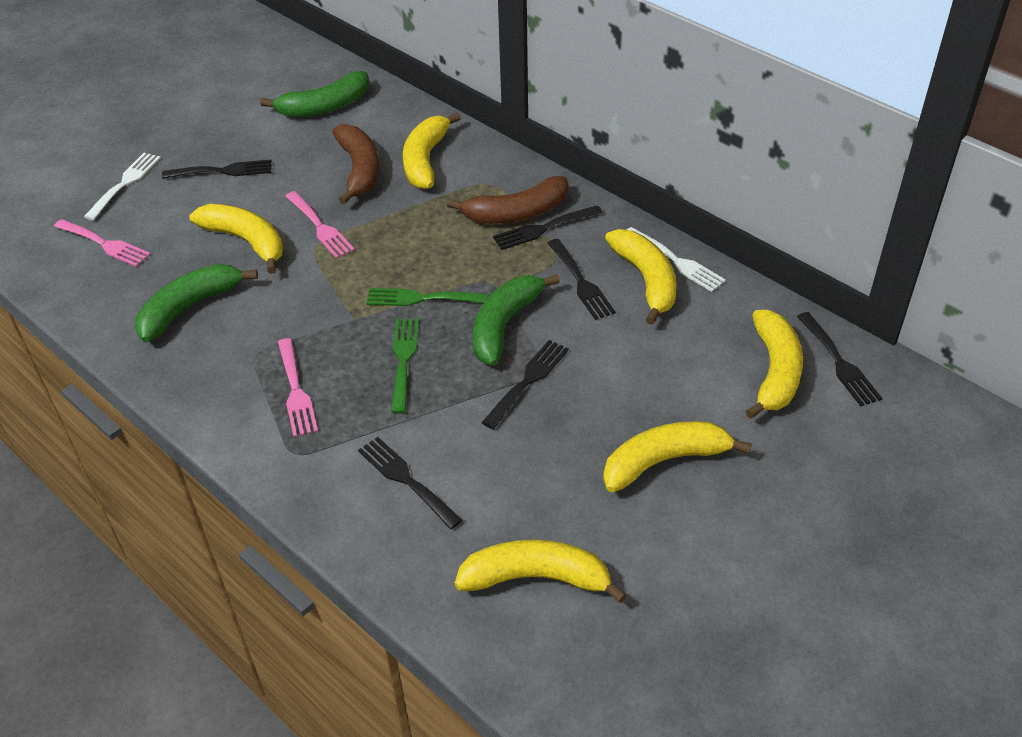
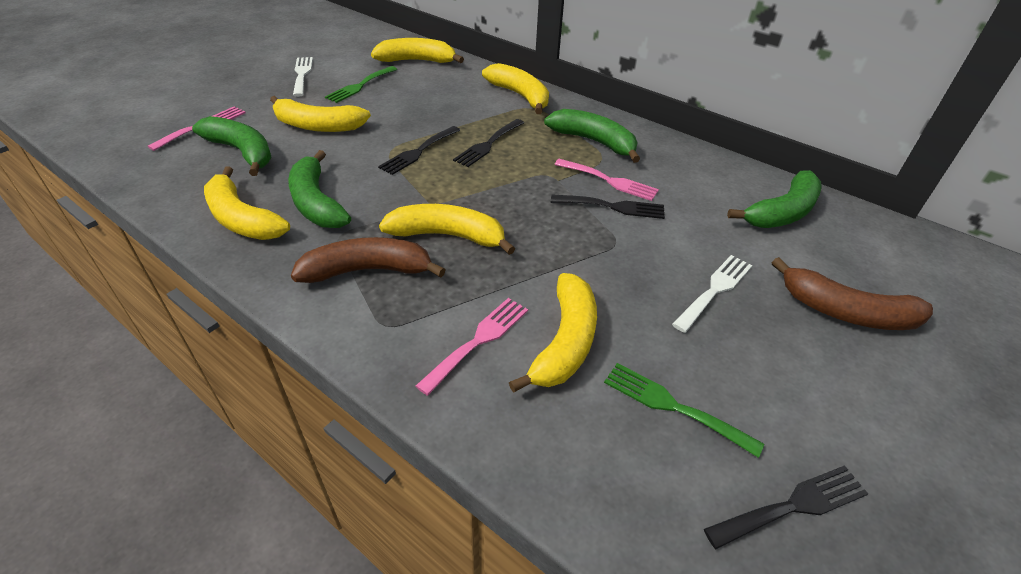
black fork: [162,159,272,179] [358,437,462,529] [481,340,569,429] [493,205,603,250] [548,239,616,320] [797,312,882,406] = 6 -> [378,126,460,175] [453,119,524,167] [551,194,665,219] [704,465,868,549] = 4
green banana: [135,264,258,342] [260,71,370,117] [473,274,560,366] = 3 -> [192,116,272,176] [288,150,351,228] [544,109,640,163] [727,170,821,228] = 4

